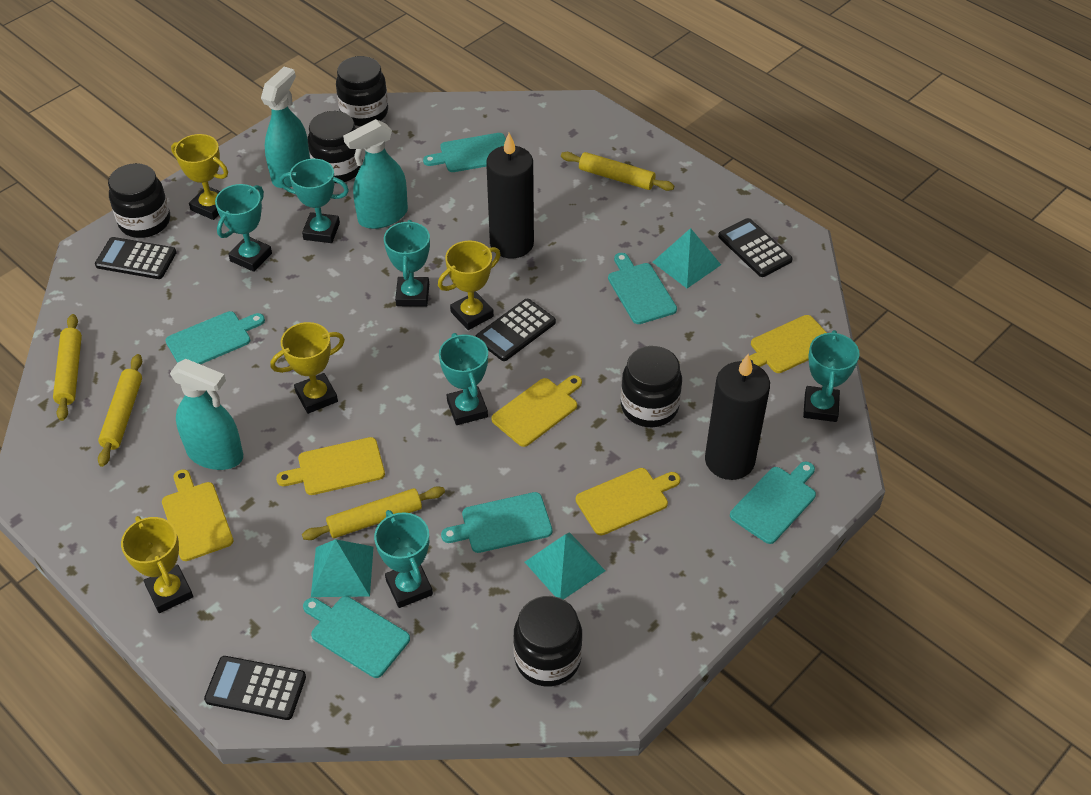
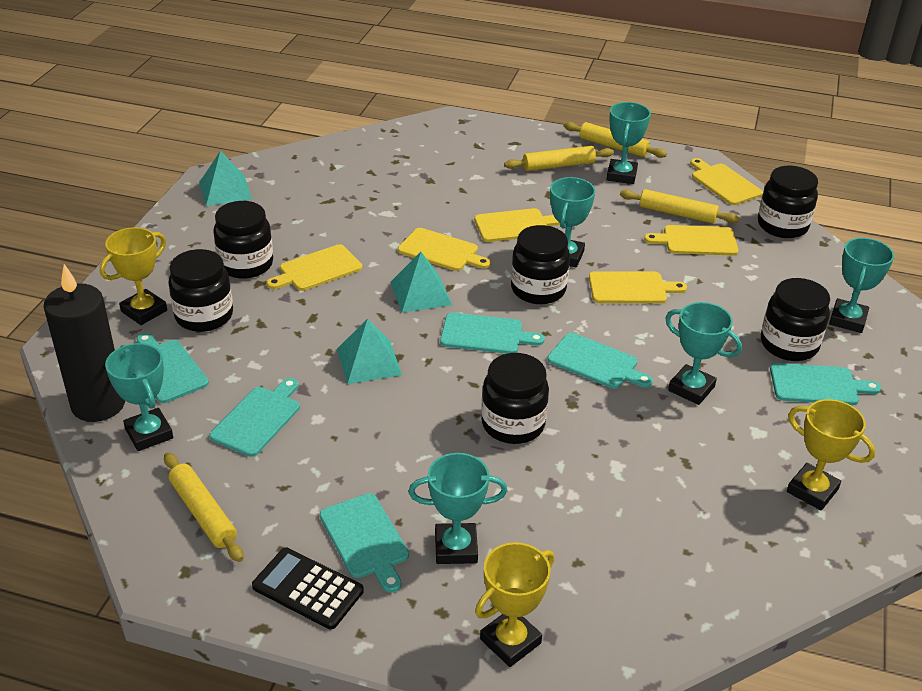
black calculator: [95,237,177,279] [204,656,306,720] [475,299,556,361] [718,218,793,277] = 4 -> [252,548,364,630] = 1
black candle: [486,133,534,258] [705,354,770,480] = 2 -> [44,264,125,422] = 1
black jar: [108,163,170,238] [308,111,363,183] [336,56,388,126] [513,596,583,686] [621,346,682,427] = 5 -> [168,249,233,332] [213,201,273,279] [481,353,549,444] [511,225,570,304] [758,166,818,238] [761,278,830,361] = 6
turquoise spray bottle: [170,359,243,470] [261,67,310,188] [343,119,408,229] = 3 -> none = 0
yellow cutting board: [162,469,233,561] [276,437,385,495] [491,375,582,447] [576,468,680,535] [742,315,827,373] = 5 -> [267,244,362,291] [398,228,491,271] [474,208,560,242] [589,271,687,303] [644,225,738,255] [690,158,763,205] = 6
yellow trophy: [121,516,193,613] [171,134,228,220] [270,322,345,414] [438,241,501,330] = 4 -> [100,227,167,325] [475,542,555,667] [787,399,875,510] = 3

